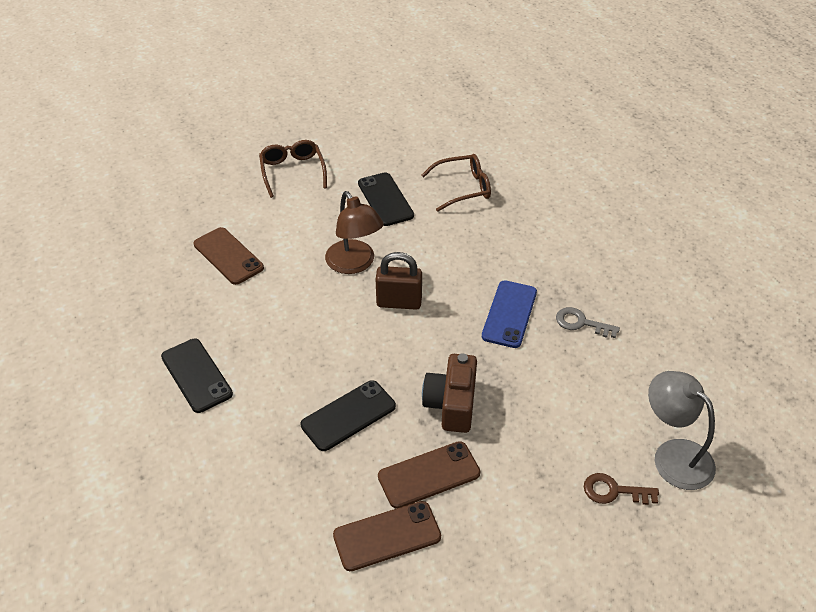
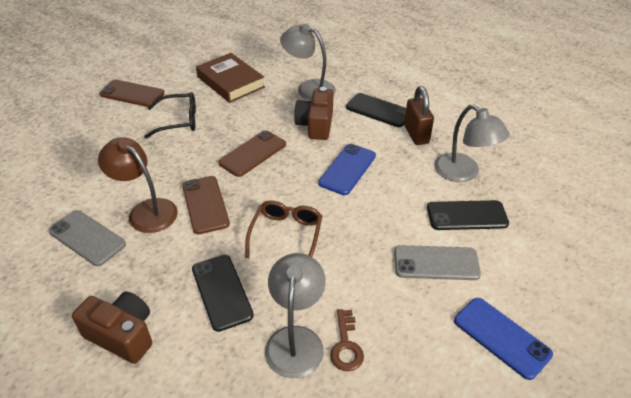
black glasses: none = 0 -> [144,92,196,139] = 1
blue phone: [482,280,537,348] = 1 -> [318,144,376,195] [454,298,553,380] = 2
brown book: none = 0 -> [196,53,265,103] = 1
brown camera: [422,353,477,433] = 1 -> [72,291,152,364] [294,87,333,140] = 2
brown glasses: [259,140,327,198] [421,154,491,212] = 2 -> [245,200,322,258] = 1
grey key: [556,307,620,338] = 1 -> none = 0
grey lamp: [648,371,716,490] = 1 -> [265,253,326,378] [280,24,336,101] [434,105,510,182] = 3
grey phone: none = 0 -> [49,210,126,266] [394,245,481,280] = 2

